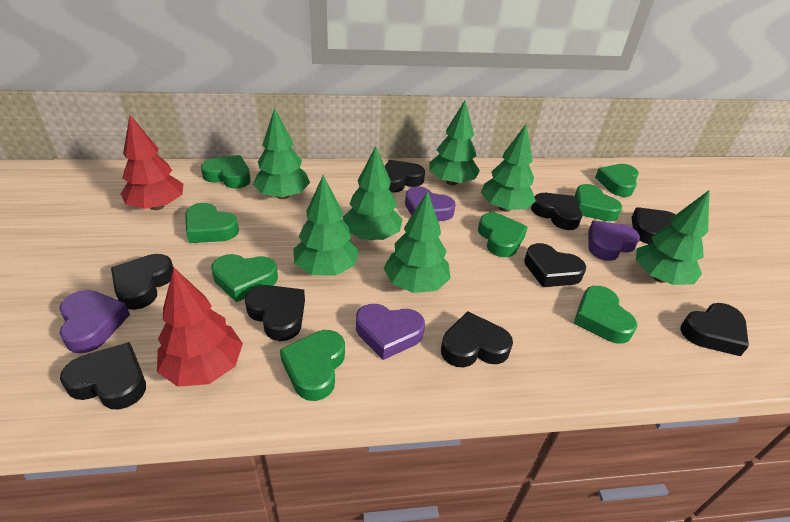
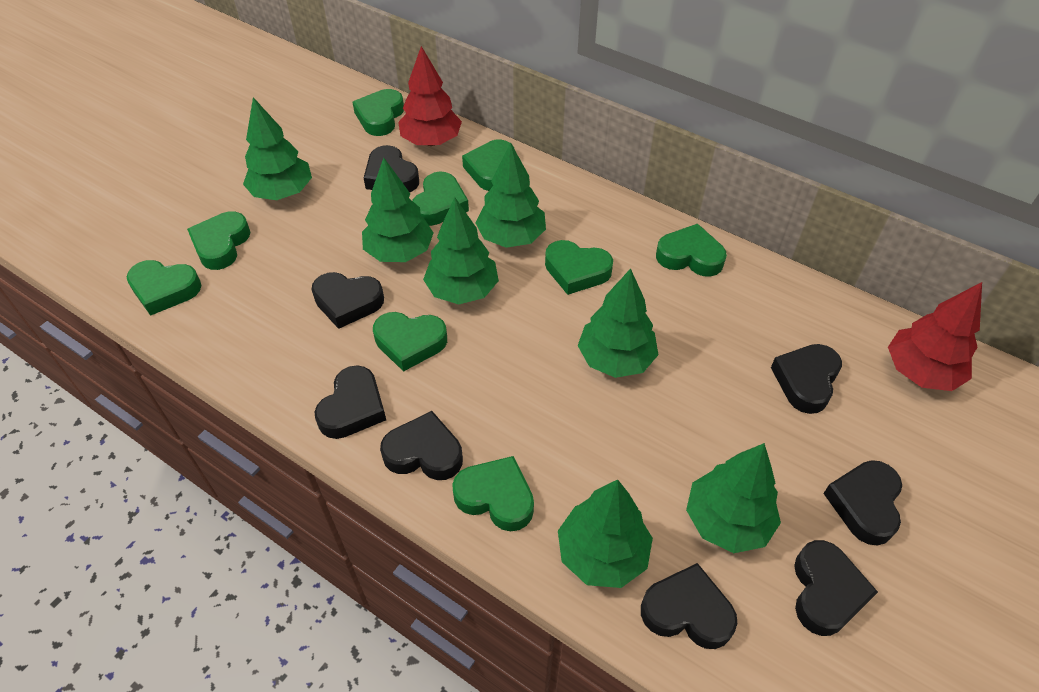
black heart: [60,342,146,410] [111,254,174,310] [245,285,305,341] [385,160,425,193] [441,311,513,367] [524,243,586,287] [531,193,582,230] [631,207,676,244] [680,303,749,356] = 9 -> [311,272,384,329] [315,365,386,439] [364,145,419,192] [380,411,463,480] [641,563,737,649] [771,344,842,414] [794,540,878,636] [823,460,902,546] = 8
green heart: [185,203,239,243] [201,155,251,188] [211,254,278,302] [280,330,345,401] [478,213,528,257] [573,286,637,344] [574,184,622,221] [595,164,639,197] = 8 -> [127,260,202,316] [187,212,250,270] [353,89,404,136] [373,312,447,372] [412,171,469,226] [452,456,534,531] [462,139,514,191] [545,240,613,295] [656,224,727,277] = 9
purple heart: [59,290,130,354] [356,304,425,360] [405,187,456,221] [588,221,640,261] = 4 -> none = 0

